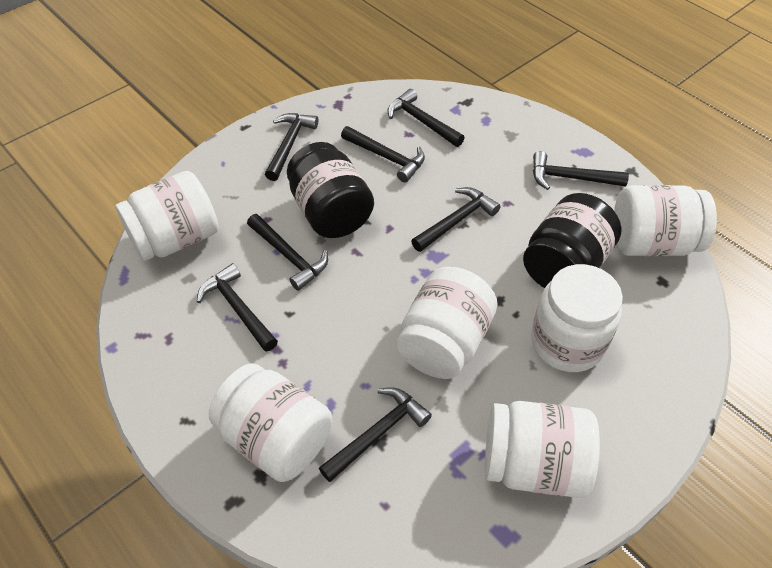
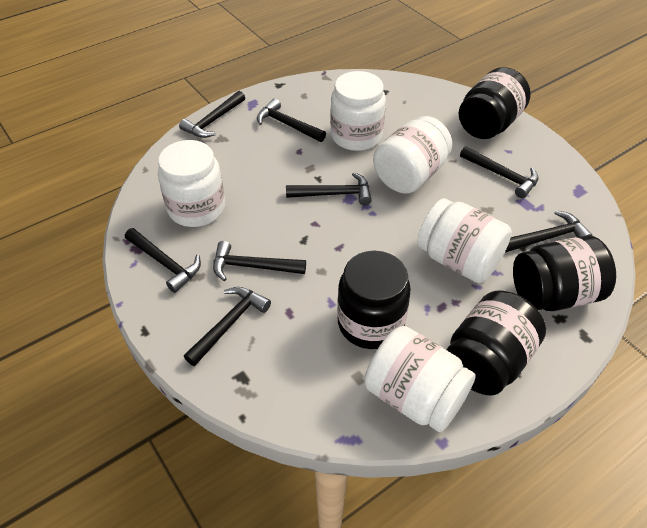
black jar: [287,142,374,238] [523,193,622,288] = 2 -> [337,250,411,349] [446,291,546,396] [459,67,531,139] [513,235,616,311] = 4
white jar: [115,171,218,261] [209,363,332,482] [397,267,497,379] [485,401,600,498] [531,264,623,372] [614,185,717,256] = 6 -> [158,140,225,227] [330,71,386,151] [364,326,476,432] [373,116,452,194] [417,198,512,283] = 5

